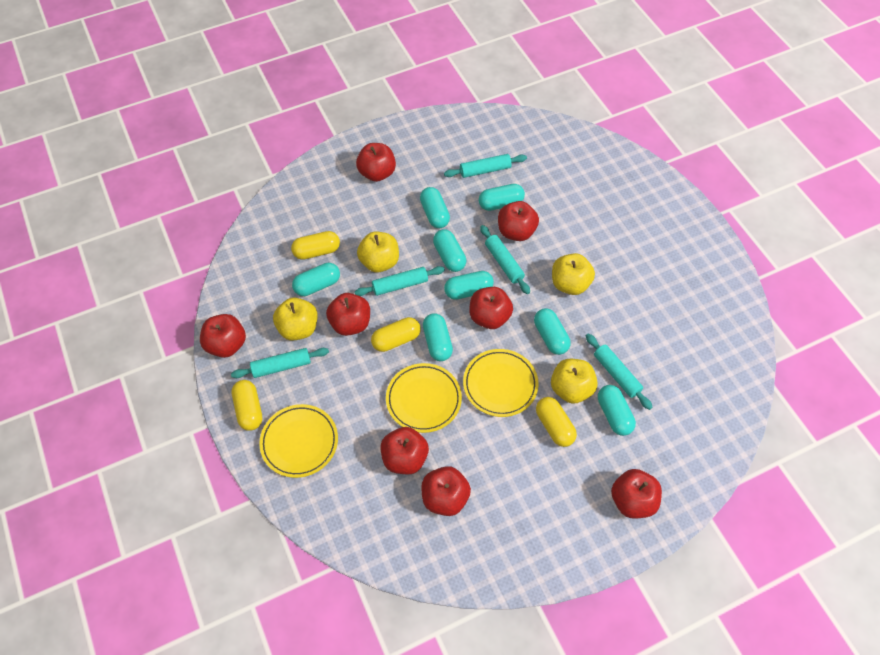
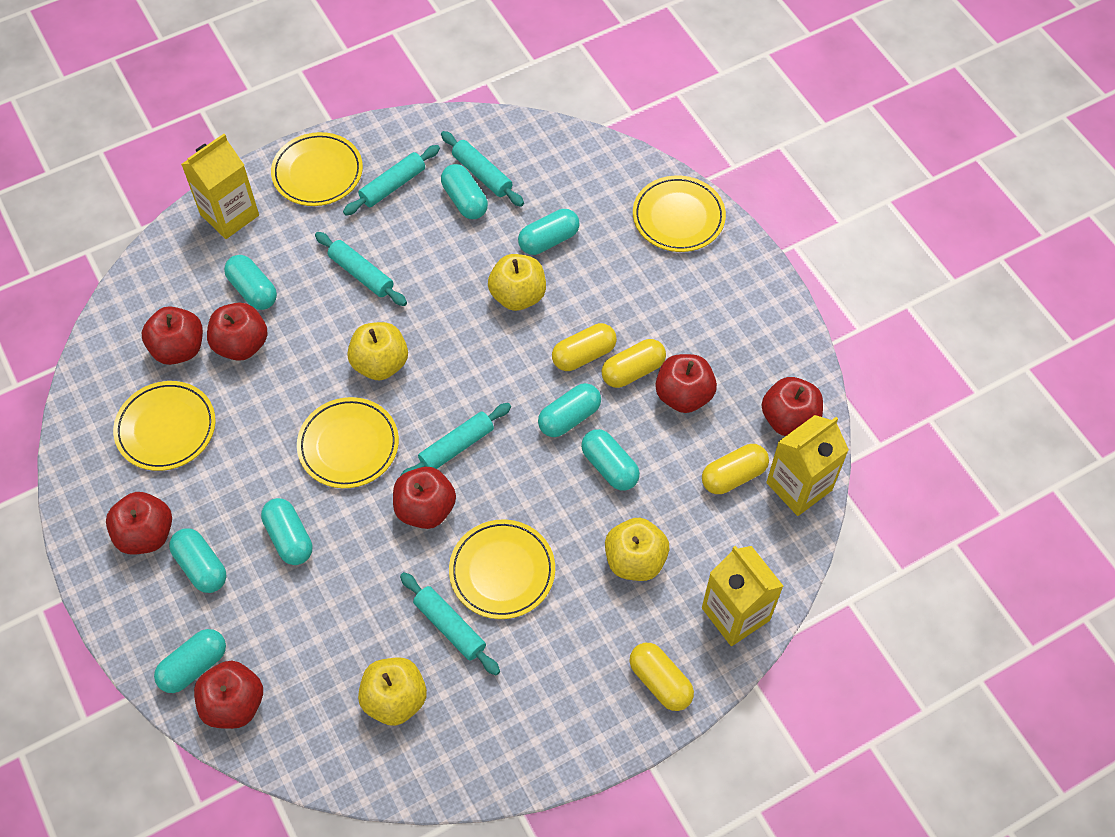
red apple: [200,314,246,358] [326,293,370,336] [356,143,396,182] [381,427,429,474] [421,466,471,516] [469,287,513,329] [498,201,539,241] [611,469,662,519] = 8 -> [106,492,172,554] [142,306,203,365] [194,661,263,729] [207,303,268,361] [393,467,456,529] [655,354,717,413] [762,377,823,436] = 7
yellow carton: none = 0 -> [181,134,259,239] [702,546,783,646] [766,415,849,516] = 3
yellow plate: [259,404,338,478] [386,363,462,433] [463,349,539,417] = 3 -> [113,381,216,471] [271,132,363,206] [297,397,399,488] [449,519,555,619] [633,175,726,252] = 5

